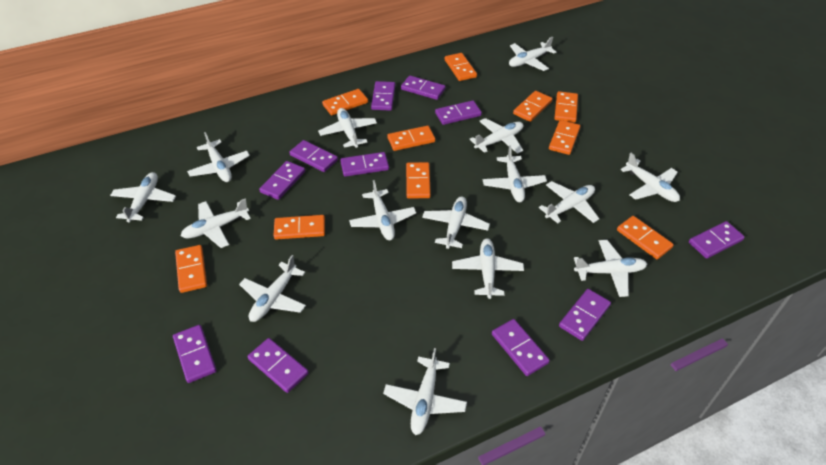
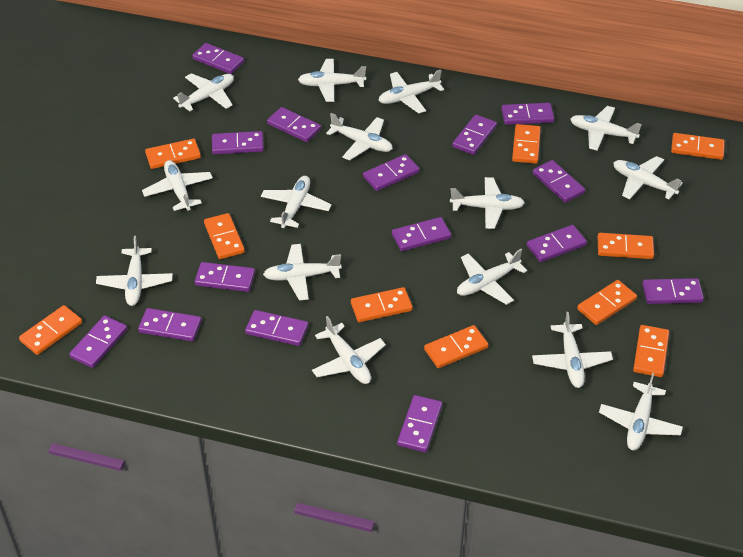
purple domino: [173,325,217,383] [248,338,309,393] [259,161,305,200] [289,140,338,172] [340,152,389,177] [371,81,395,111] [401,75,446,100] [435,100,482,125] [492,319,550,376] [559,289,611,341] [689,221,745,259] = 11 -> [69,315,127,368] [138,308,202,341] [192,43,244,74] [195,262,255,292] [212,131,264,154] [245,310,308,346] [267,107,321,142] [363,154,420,191] [392,217,451,251] [397,395,442,452] [452,115,497,155] [501,103,554,125] [527,225,587,262] [533,160,585,203] [642,278,704,304] = 15

